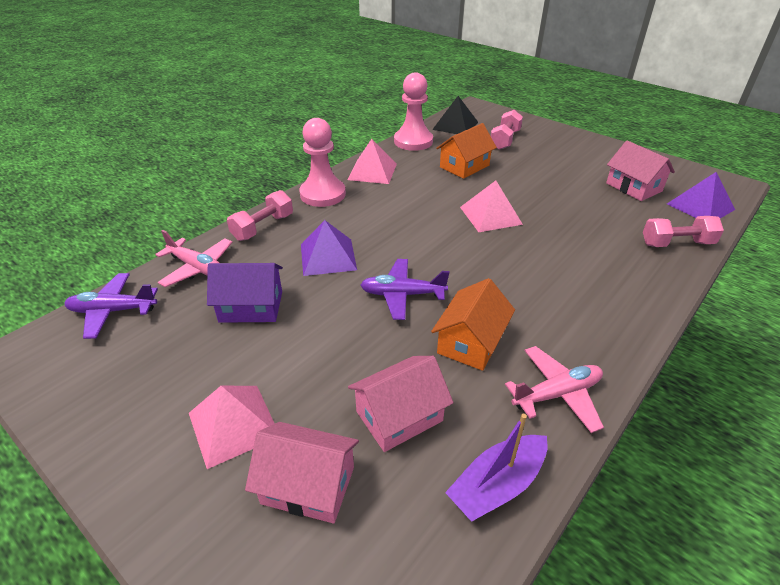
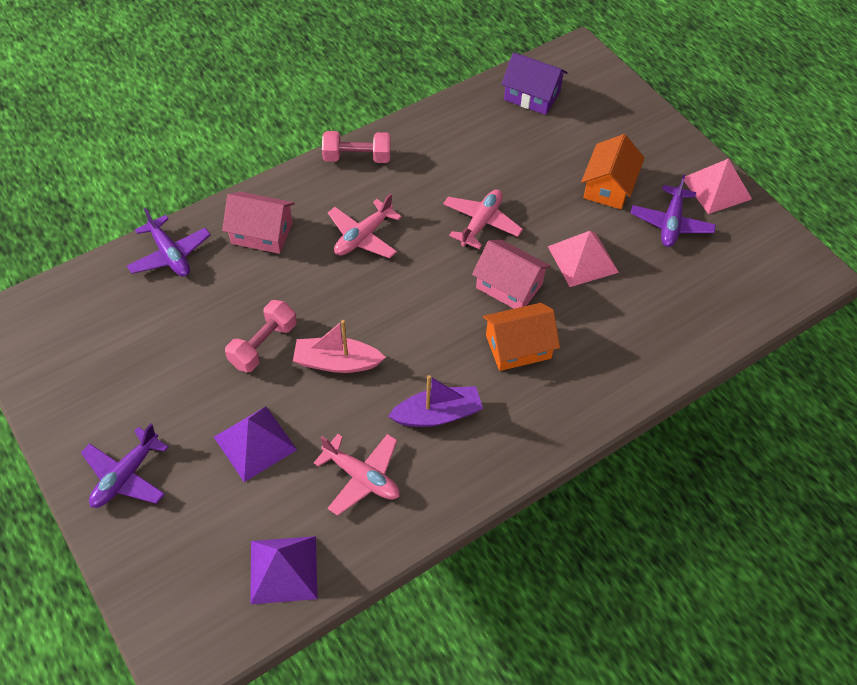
black pyramid: [432,96,478,134] = 1 -> none = 0
pink boat: none = 0 -> [293,320,386,373] = 1
pink dumbbell: [227,190,293,241] [491,110,523,150] [643,216,724,247] = 3 -> [225,300,297,373] [322,131,391,163] = 2
pink house: [245,422,359,523] [348,356,453,452] [606,140,675,201] = 3 -> [222,192,295,254] [472,239,551,309] = 2
pink pawn: [299,118,346,207] [394,72,433,151] = 2 -> none = 0
pink plane: [155,230,233,287] [505,346,604,433] = 2 -> [314,434,400,516] [328,193,402,259] [443,189,523,249] = 3
pink pyramid: [189,386,275,469] [347,139,397,184] [460,181,523,232] = 3 -> [548,231,619,287] [684,159,752,214] = 2
purple plane: [64,273,158,339] [361,259,449,320] = 2 -> [81,423,169,508] [127,208,211,277] [630,174,716,247] = 3

